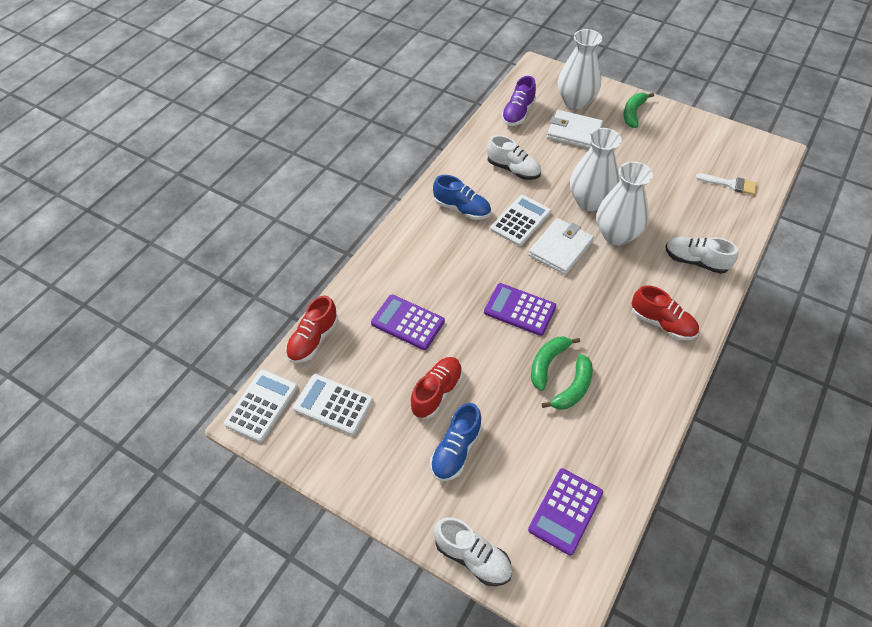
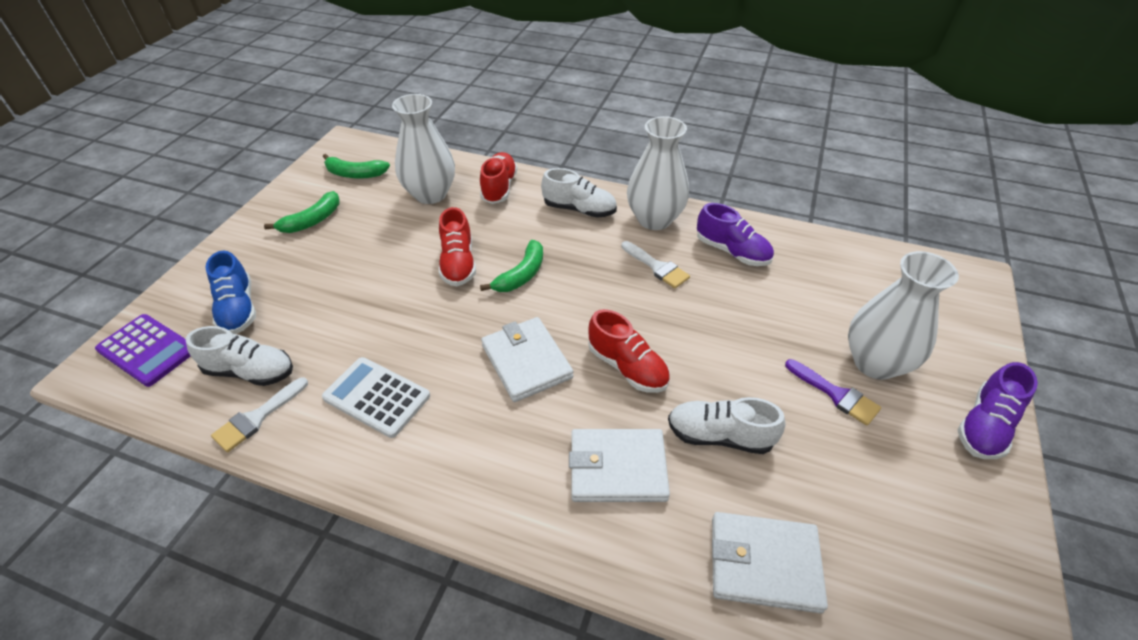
blue shoe: [430,403,482,481] [433,175,491,220] = 2 -> [205,251,256,334] = 1
purple brush: none = 0 -> [785,359,881,426] = 1
purple calculator: [371,295,445,350] [484,283,556,336] [528,468,603,556] = 3 -> [95,314,191,387] = 1
purple shoe: [501,76,536,126] = 1 -> [697,203,774,266] [958,362,1038,459] = 2
white brush: [696,173,757,195] = 1 -> [211,377,308,452] [621,241,690,288] = 2
white calculator: [224,370,298,442] [293,374,373,435] [490,195,551,246] = 3 -> [322,357,430,438] = 1
white wallet: [528,218,594,275] [547,110,603,149] = 2 -> [481,317,573,402] [569,429,670,502] [712,512,828,613] = 3

